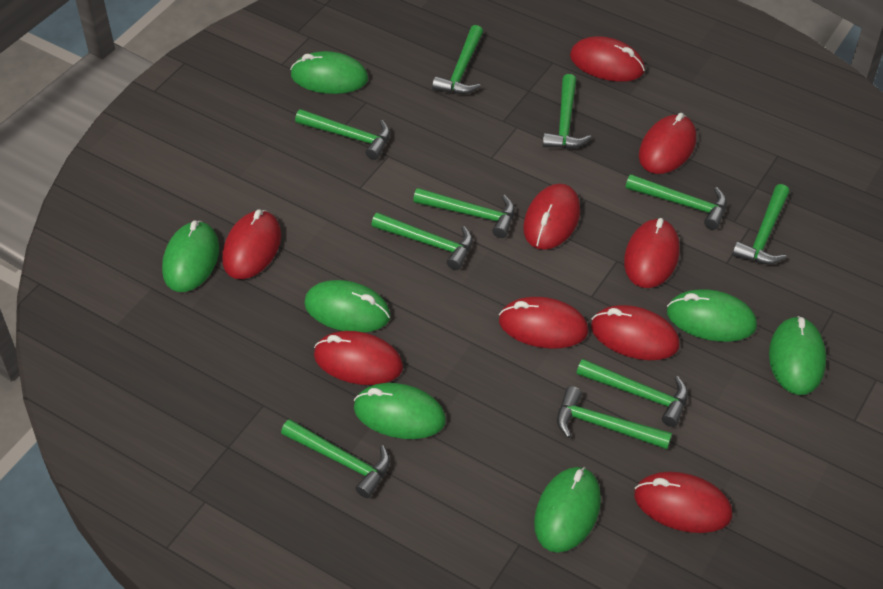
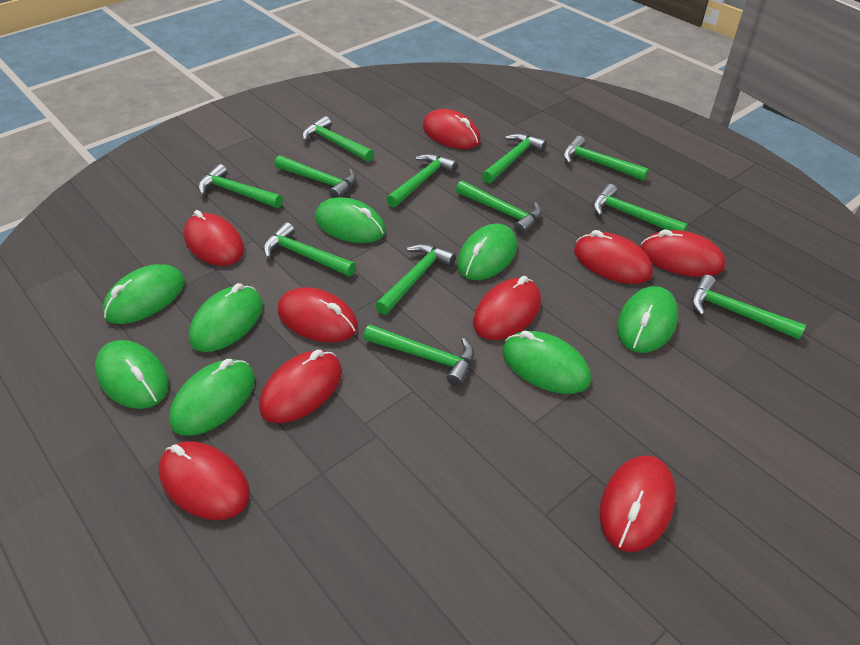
green hammer: [281,419,390,498] [295,109,390,160] [371,212,473,270] [413,188,515,238] [432,25,483,94] [543,74,591,148] [557,386,672,449] [577,359,688,427] [626,174,727,230] [732,184,790,264] = 10 -> [198,164,283,208] [264,222,356,277] [274,155,356,198] [302,116,374,162] [364,325,474,387] [375,244,456,315] [386,154,458,207] [456,181,542,235] [482,133,547,183] [563,136,649,181] [593,184,688,231] [692,275,806,340] = 12
green mouse: [162,220,219,292] [290,51,368,94] [304,280,391,332] [354,383,446,439] [534,467,601,553] [667,289,757,342] [769,316,826,395] = 7 -> [95,340,169,409] [103,264,185,324] [169,359,255,436] [189,283,263,352] [315,197,386,243] [457,224,517,280] [503,331,591,394] [617,286,678,353] = 8

